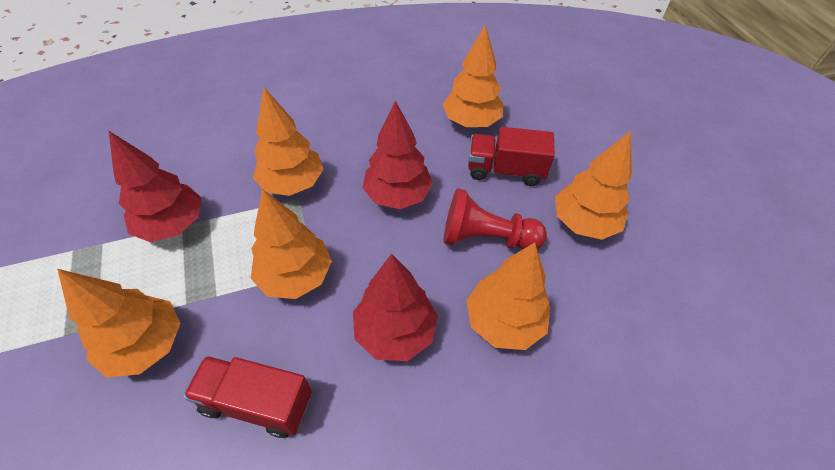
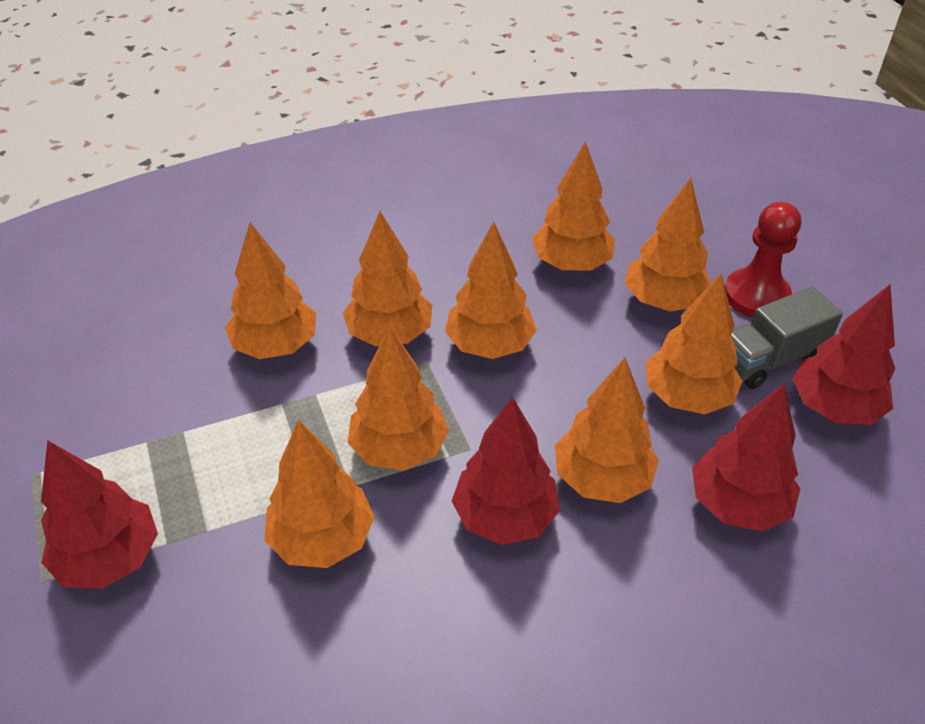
grey truck: none = 0 -> [731,287,843,389] = 1
orange tree: [57,269,181,378] [251,189,332,299] [253,88,323,196] [443,25,503,127] [466,242,550,350] [555,131,632,240] = 6 -> [225,222,316,359] [264,420,375,568] [343,211,432,347] [348,326,449,471] [445,222,537,359] [532,141,615,271] [555,358,659,503] [625,178,711,311] [646,273,743,414] = 9
red tree: [109,131,201,242] [353,254,438,361] [363,100,433,209] = 3 -> [41,440,158,589] [452,397,560,545] [692,384,800,531] [792,285,895,425] = 4
red truck: [183,356,312,438] [468,127,555,186] = 2 -> none = 0

